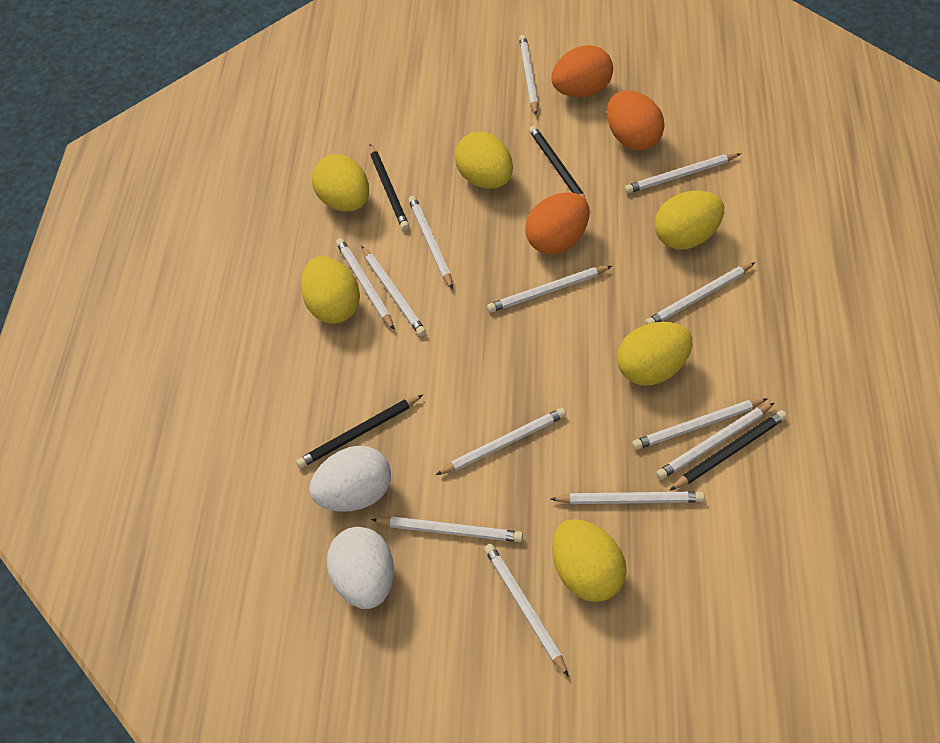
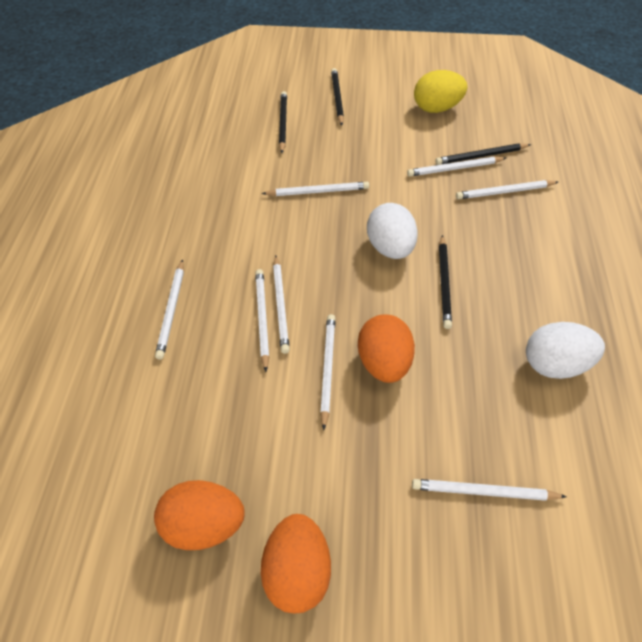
white pencil: [336,238,394,330] [361,246,426,336] [371,516,523,542] [408,196,453,289] [436,408,566,475] [484,544,569,677] [487,266,612,313] [519,35,538,115] [550,491,704,504] [625,153,741,193] [632,398,767,450] [645,262,755,325] [656,403,774,480] = 13 -> [155,259,184,360] [255,269,269,372] [262,182,369,196] [273,256,290,354] [320,314,336,430] [407,157,506,177] [412,479,567,501] [456,180,558,199] = 8
yellow egg: [301,256,360,324] [312,154,369,212] [455,132,513,189] [552,519,627,602] [617,322,692,385] [655,191,724,250] = 6 -> [414,70,467,113] = 1

